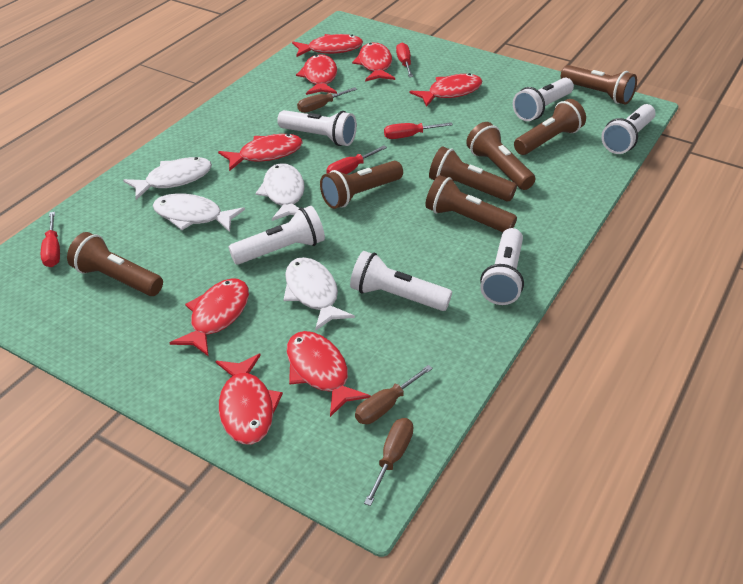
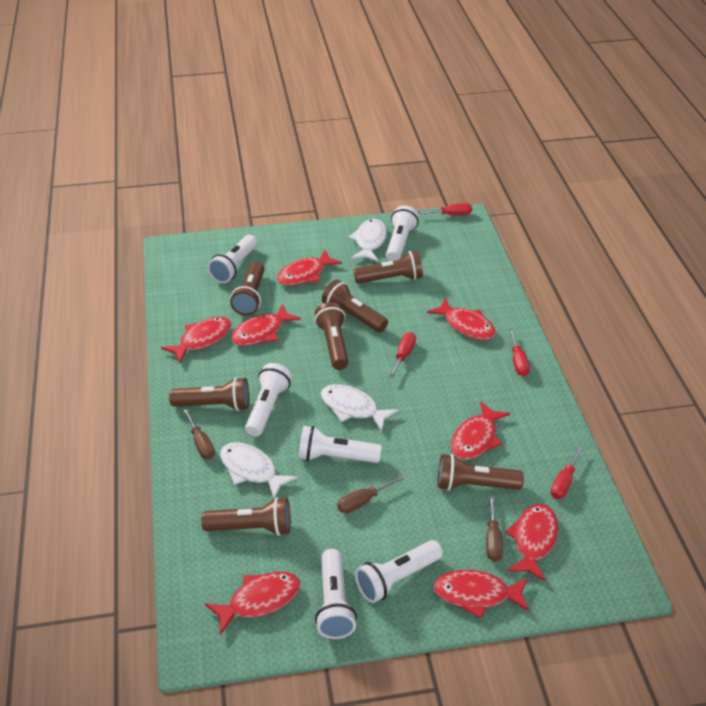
white fish: [123,157,212,200] [153,194,245,232] [255,163,305,221] [284,257,355,331] = 4 -> [220,442,297,499] [320,384,398,432] [348,219,387,262] = 3

